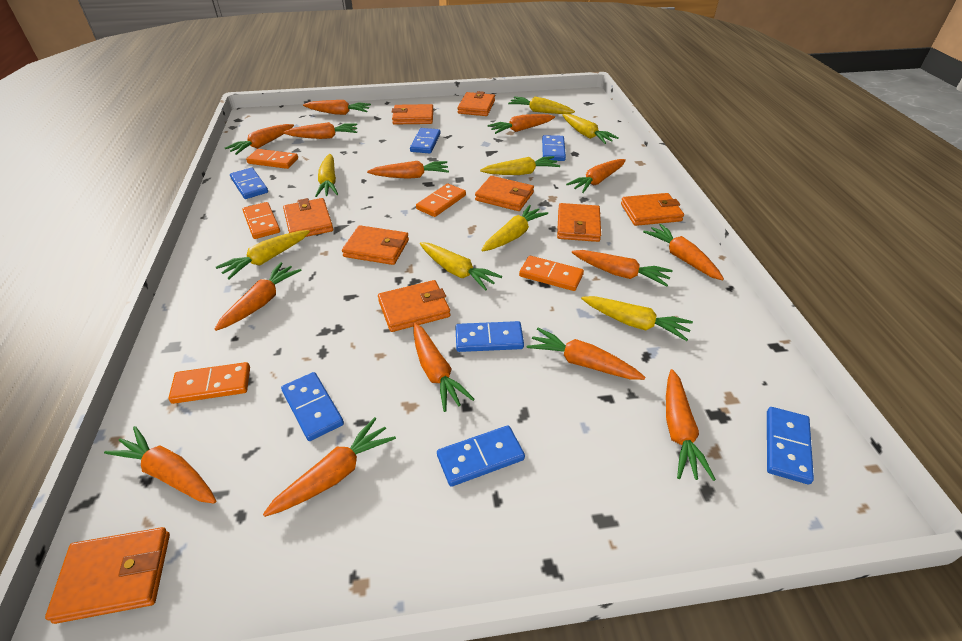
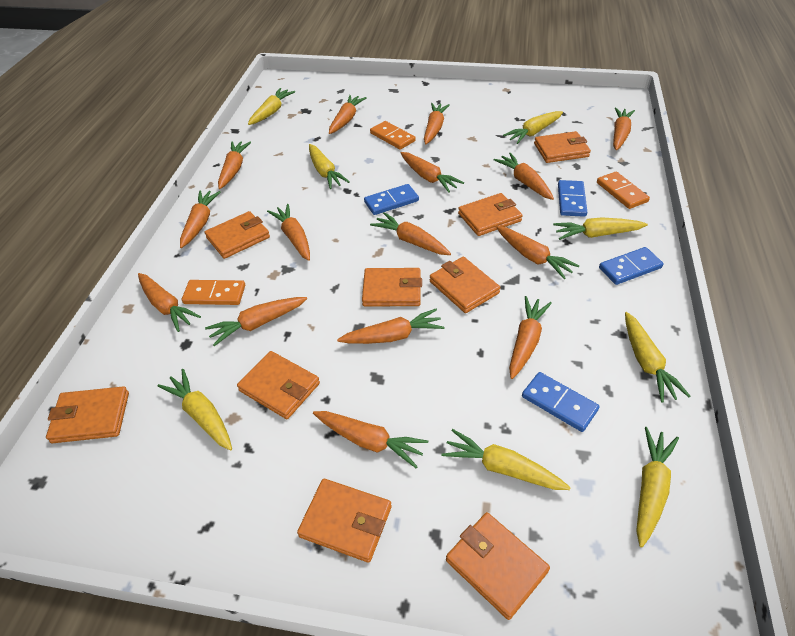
blue domino: [230,168,268,199] [281,372,344,441] [410,128,441,153] [437,425,525,487] [455,321,524,352] [542,135,566,161] [767,407,814,484] = 7 -> [364,184,419,215] [522,372,600,432] [558,180,587,217] [599,247,664,285] = 4
orange carrot: [104,426,216,503] [214,262,302,331] [225,124,294,155] [263,417,396,517] [283,122,357,139] [303,100,371,115] [367,161,449,179] [413,323,475,412] [488,114,555,134] [527,328,646,380] [566,159,626,193] [572,250,673,287] [643,224,724,281] [666,369,716,481] = 14 -> [138,273,201,332] [180,190,221,248] [205,297,307,346] [218,141,251,189] [267,204,310,261] [313,411,428,468] [329,95,366,134] [337,309,444,344] [370,212,451,255] [401,152,464,193] [424,103,450,144] [494,153,554,200] [496,226,580,279] [509,296,552,379] [613,108,635,150] = 15
orange domino: [168,362,250,404] [242,202,280,239] [246,149,298,169] [416,183,466,217] [519,256,584,291] = 5 -> [182,280,245,305] [370,121,416,150] [597,171,650,209] = 3

